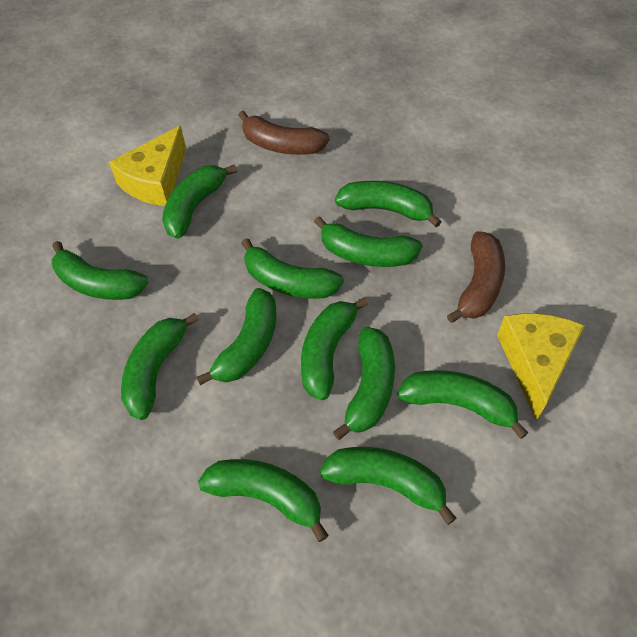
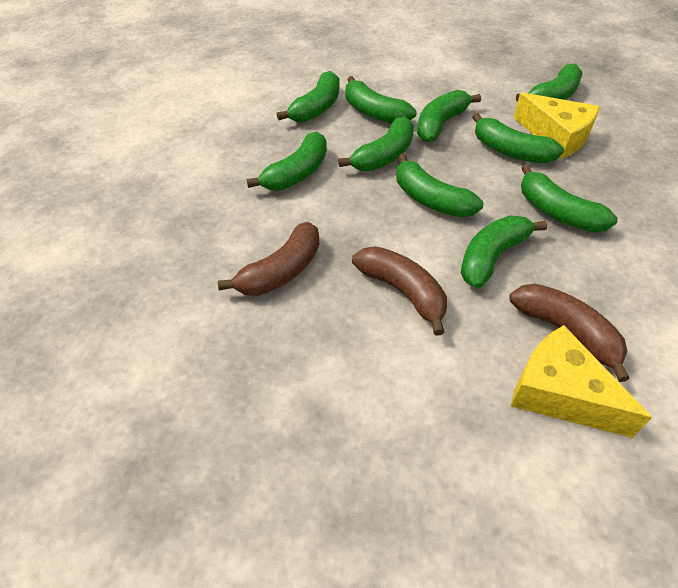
brown banana: [238,111,330,155] [447,231,505,323] = 2 -> [218,222,319,296] [352,246,447,336] [509,284,630,382] = 3
green banana: [51,241,148,300] [121,313,199,420] [162,164,237,239] [196,288,276,385] [198,459,329,542] [241,238,344,299] [301,297,369,400] [314,216,422,267] [320,447,457,525] [333,327,395,440] [335,181,442,227] [397,370,528,439] = 12 -> [247,132,327,191] [277,71,339,122] [338,116,414,171] [346,76,416,124] [396,154,483,217] [417,90,481,142] [461,216,547,288] [472,113,564,163] [516,63,582,102] [521,165,618,233] = 10

